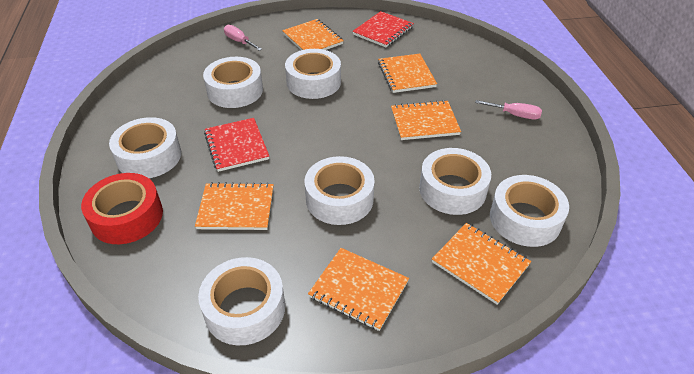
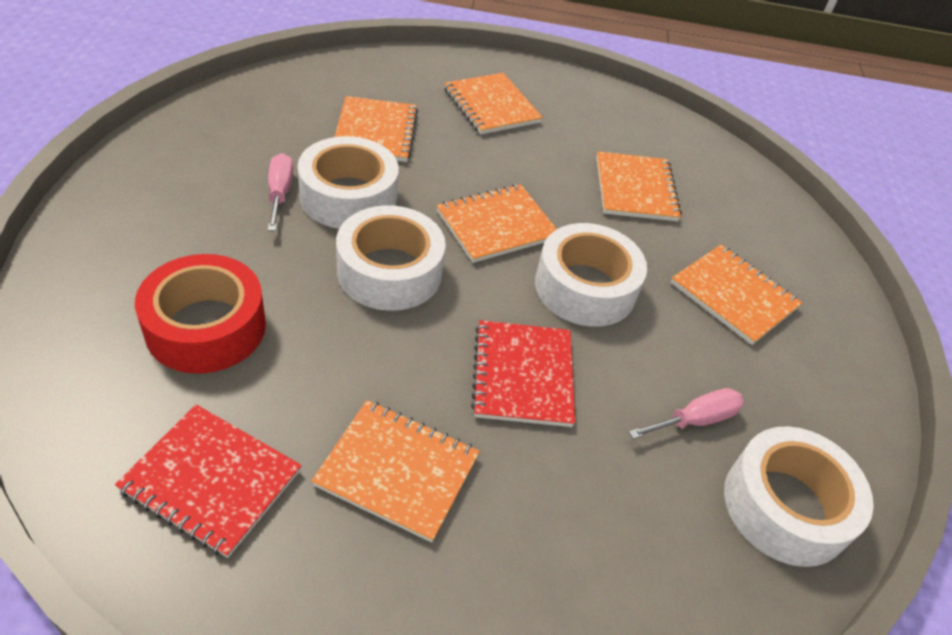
white tape: [109,117,181,178] [198,257,285,345] [203,57,263,108] [285,49,341,99] [305,156,375,225] [419,148,491,215] [490,175,569,247] = 7 -> [298,136,399,229] [336,205,446,311] [535,223,647,327] [724,426,874,567] = 4

